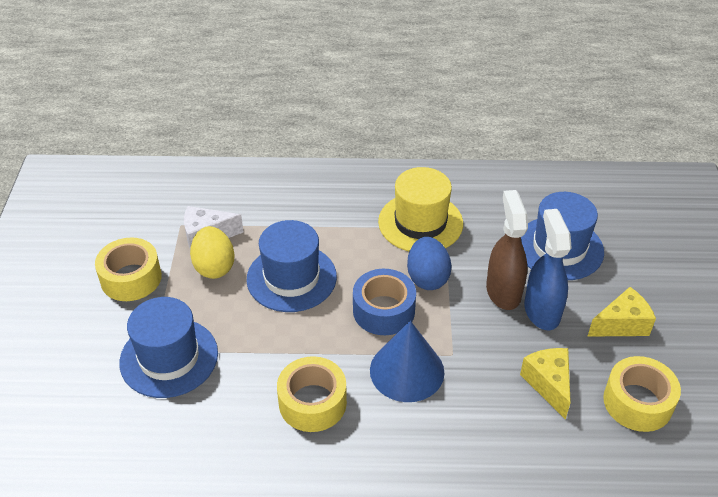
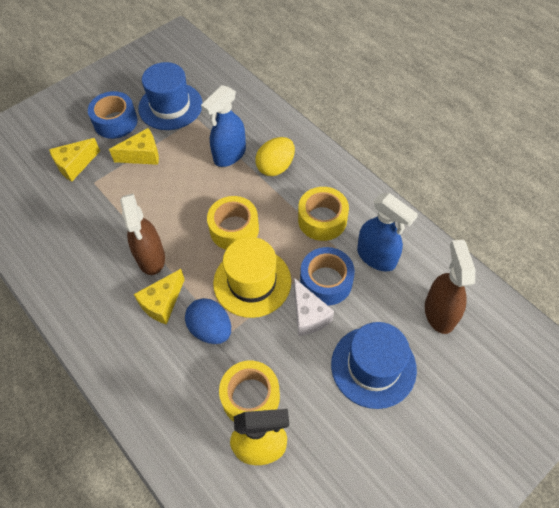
blue cone: [370,321,444,402] = 1 -> none = 0
blue hat: [119,297,218,398] [246,220,337,312] [521,192,604,280] = 3 -> [138,62,202,130] [331,322,417,409] = 2
blue spray bottle: [524,209,572,330] = 1 -> [201,85,246,167] [357,193,418,272] = 2
blue tape: [353,269,416,335] = 1 -> [88,91,138,139] [300,247,355,306] = 2
brown spray bottle: [486,190,528,310] = 1 -> [120,193,165,275] [425,240,475,334] = 2
yellow cheese: [520,348,571,420] [587,287,656,337] = 2 -> [49,138,100,182] [109,128,159,165] [134,269,185,325] = 3
yellow spray bottle: none = 0 -> [230,409,289,465] = 1

